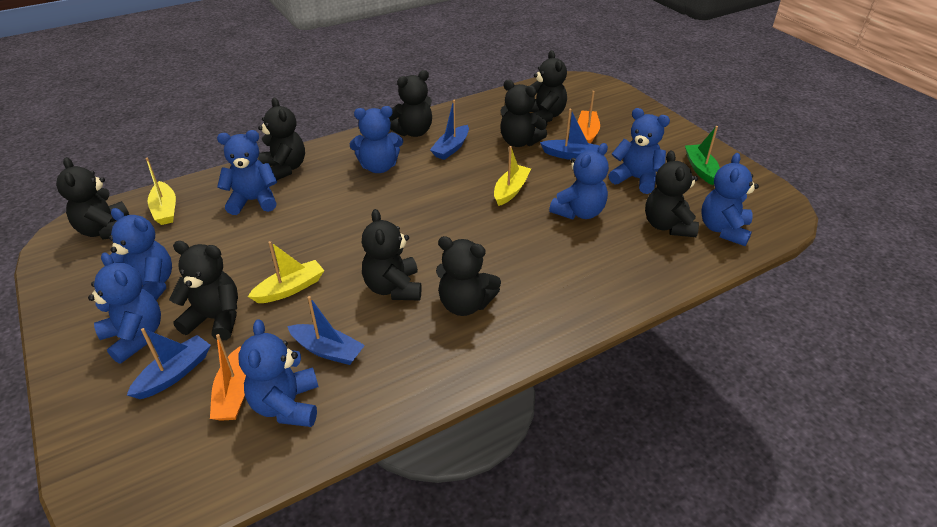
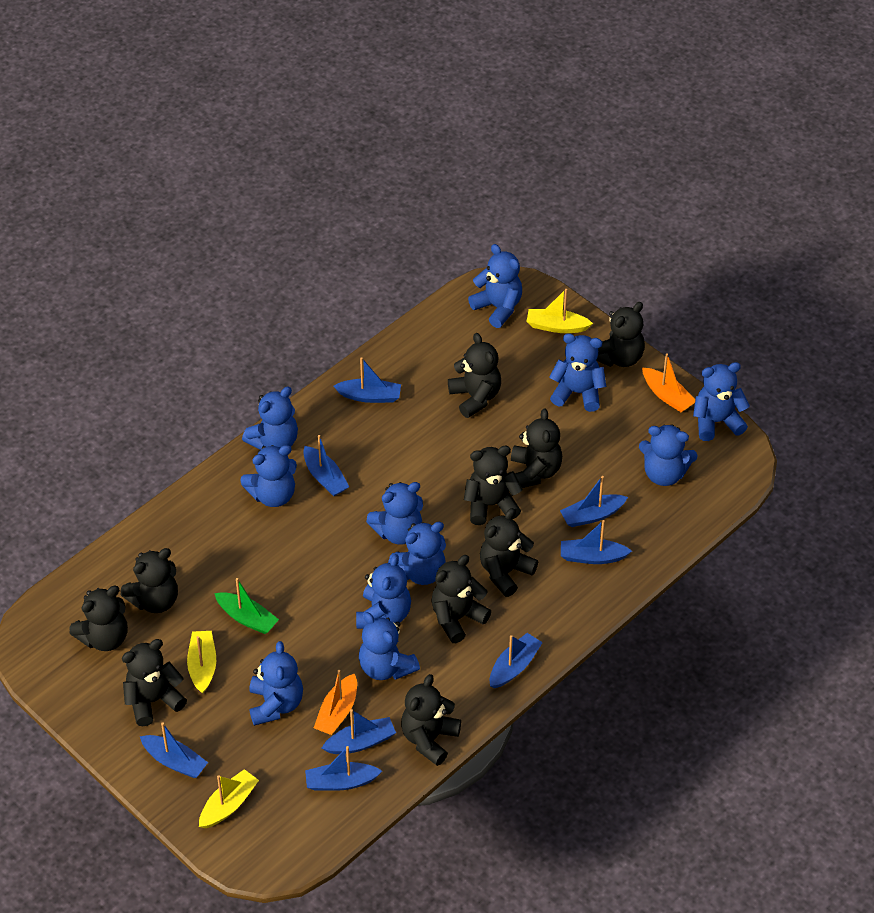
black teddy bear: [56,157,129,240] [169,241,238,341] [258,97,305,180] [362,209,421,300] [389,70,432,137] [436,236,501,316] [500,80,547,147] [530,50,567,122] [645,151,699,237] = 9 -> [69,586,128,651] [120,548,178,613] [122,639,187,726] [401,674,461,766] [431,555,491,643] [448,333,501,418] [464,446,523,525] [480,508,538,597] [511,408,562,488] [596,302,645,367] = 10
blue boat: [127,328,211,399] [287,296,365,365] [430,100,469,160] [540,109,600,160] = 4 -> [140,722,208,778] [303,435,349,496] [305,746,382,791] [322,709,396,754] [333,357,401,403] [490,633,543,688] [560,476,628,527] [561,520,632,564] = 8
blue teddy bear: [88,252,161,364] [109,208,172,300] [217,130,277,215] [238,319,318,427] [350,106,403,173] [549,143,609,219] [609,108,670,194] [701,153,759,246] = 8 -> [240,445,297,507] [242,387,298,450] [249,641,303,726] [356,554,411,629] [359,612,420,680] [366,482,423,544] [388,522,446,585] [468,244,522,328] [549,333,606,412] [639,424,698,486] [693,362,750,441] = 11

